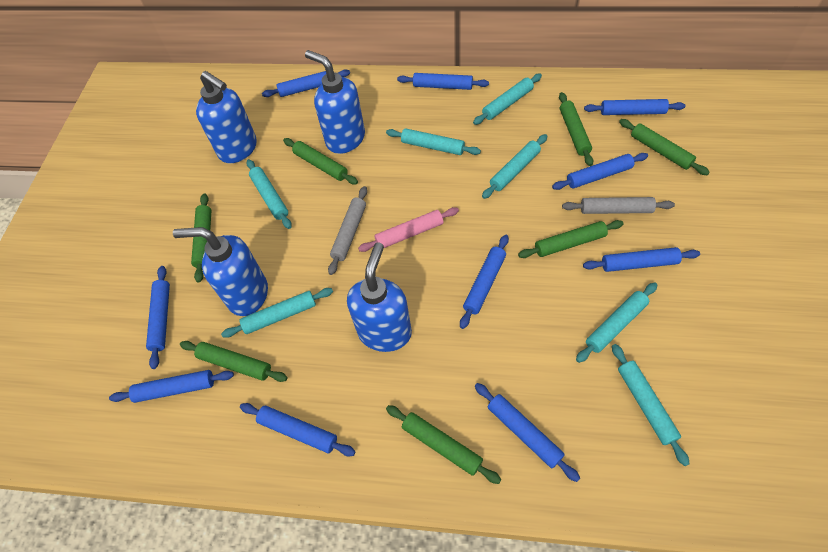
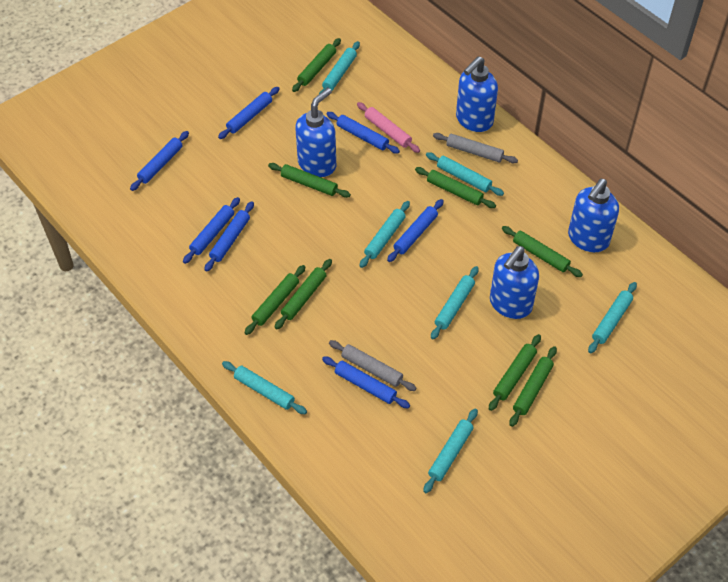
blue rolling pin: [109,370,234,403] [146,266,170,369] [240,403,356,456] [262,69,350,97] [397,73,489,90] [460,235,509,329] [475,383,580,482] [552,153,648,190] [583,247,700,272] [584,99,686,115] = 10 -> [130,131,189,191] [183,197,240,264] [204,201,254,272] [218,87,280,139] [322,356,410,408] [326,112,400,154] [387,199,444,262] = 7
green rolling pin: [180,341,288,382] [191,194,212,283] [283,138,358,185] [386,405,501,484] [518,220,624,258] [559,92,593,166] [619,119,710,175] = 7 -> [245,265,305,335] [268,163,351,198] [275,259,332,329] [292,38,341,92] [415,167,496,208] [489,334,541,411] [502,226,583,277] [509,346,557,427] = 8

